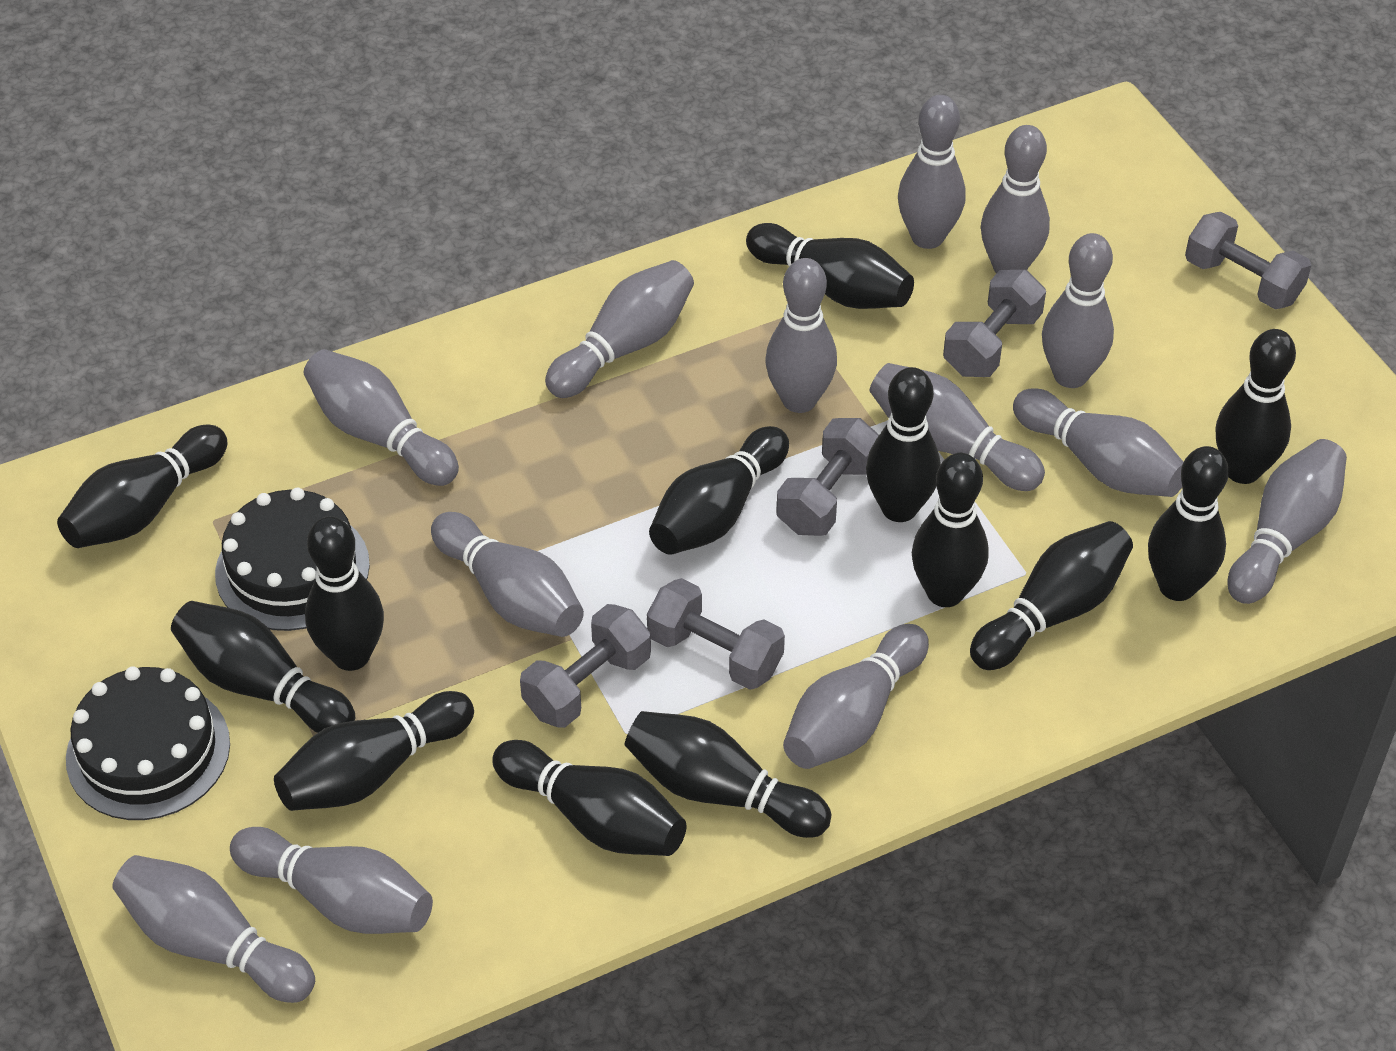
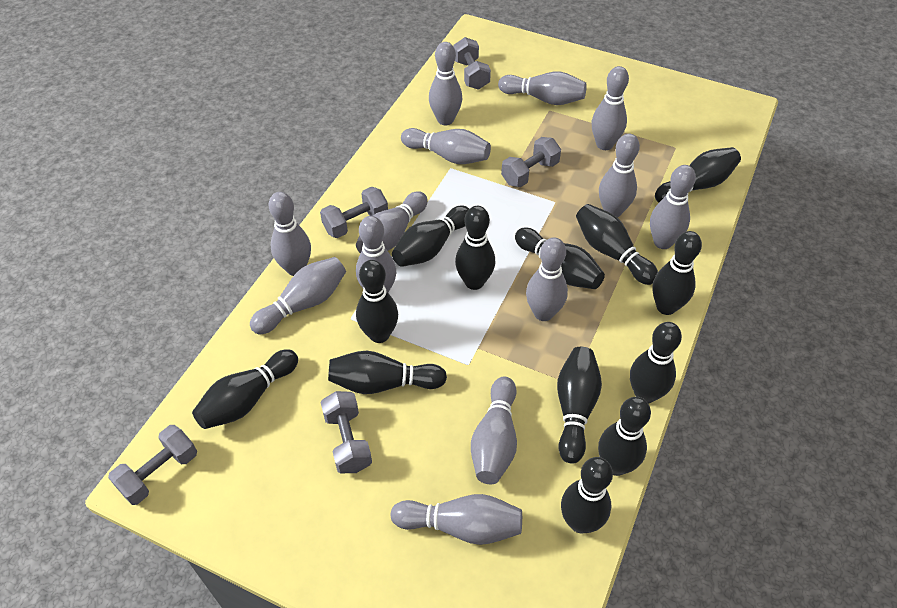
black cake: [66,666,230,820] [215,488,370,631] = 2 -> none = 0

